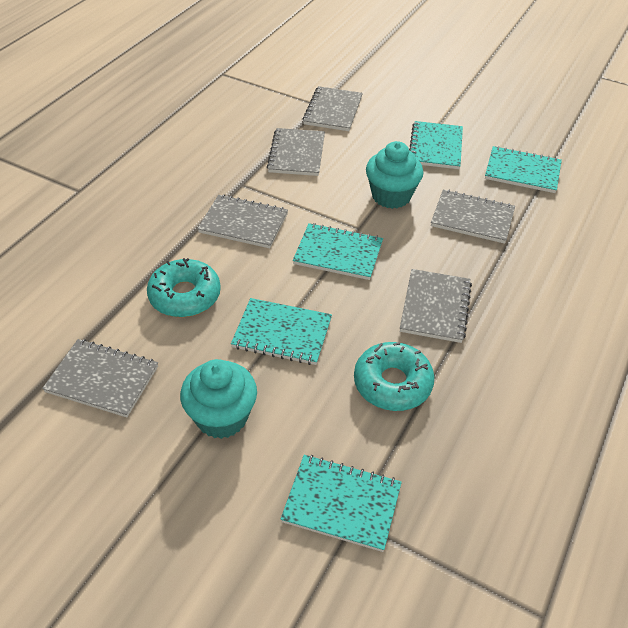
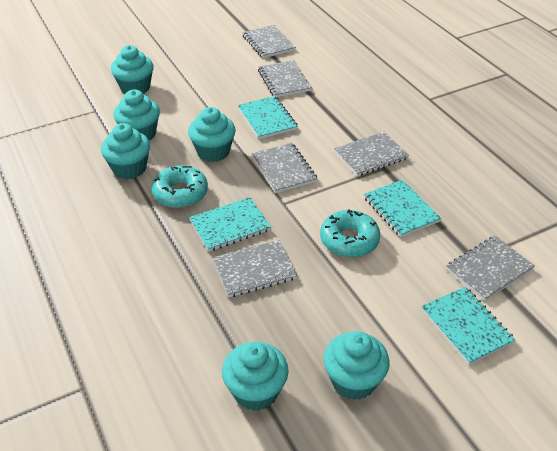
turquoise cupcake: [180,359,257,439] [366,141,423,209] = 2 -> [101,123,150,179] [111,45,153,94] [113,90,160,140] [188,107,236,162] [222,342,289,411] [324,331,390,400] = 6
turquoise notebook: [231,298,332,365] [281,455,402,552] [293,223,383,280] [409,121,463,169] [485,146,562,193] = 5 -> [189,197,271,251] [238,96,298,139] [364,180,442,237] [421,287,515,365] = 4

